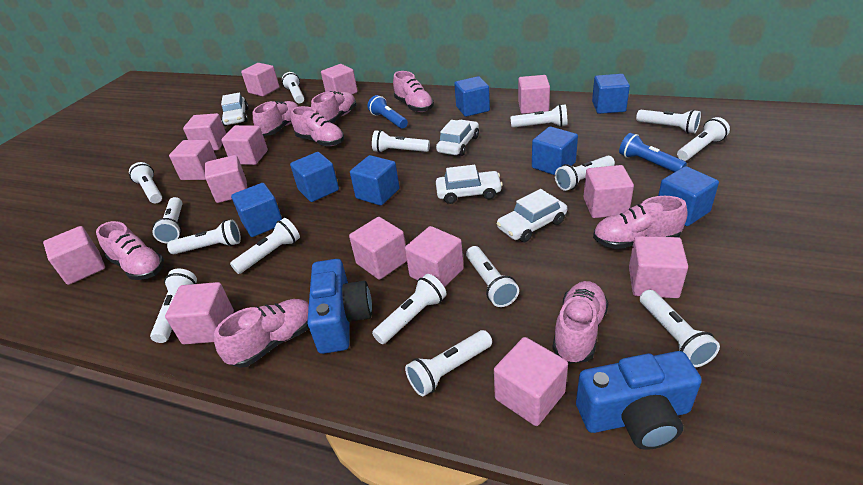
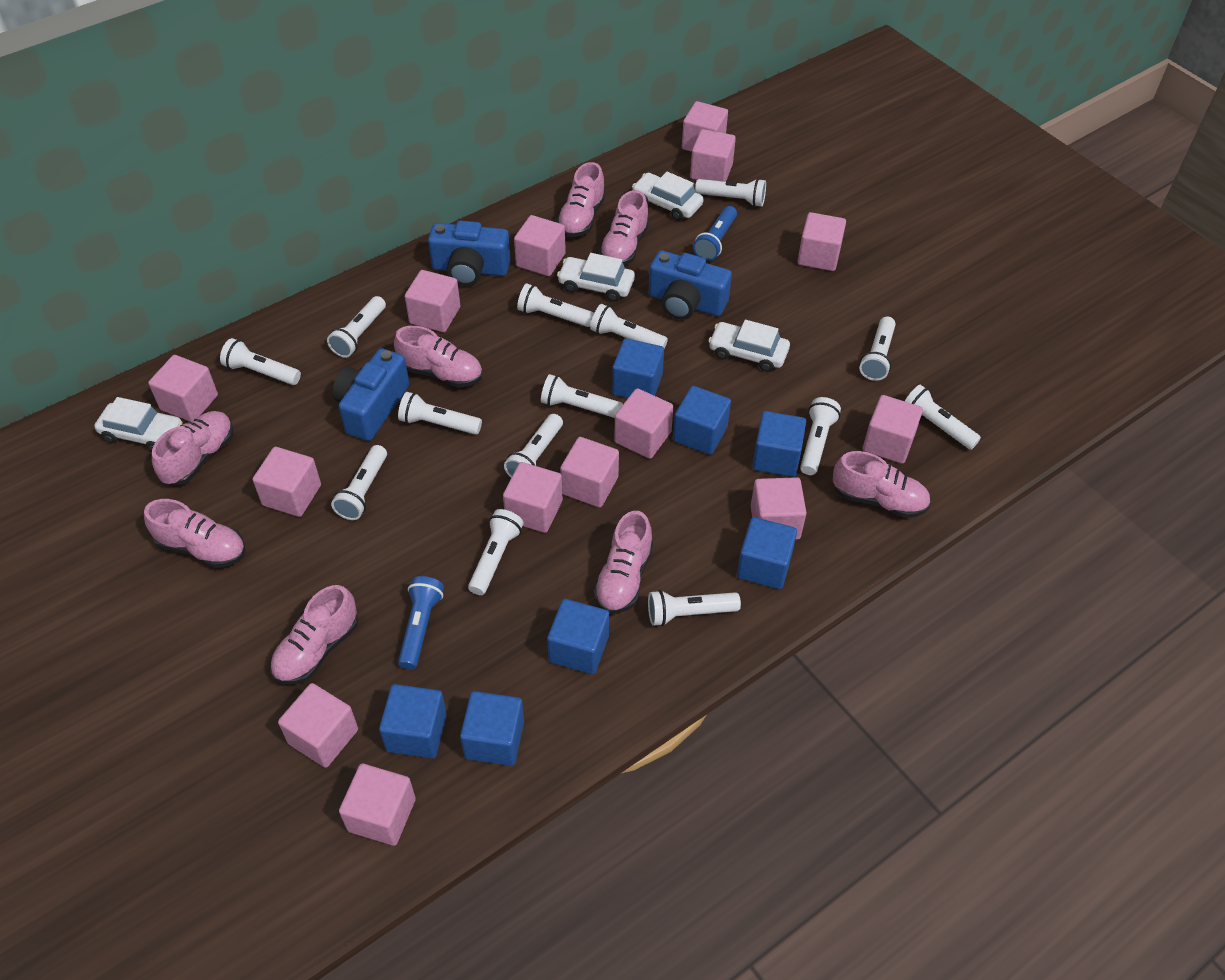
blue camera: [307,259,372,354] [576,351,702,450] = 2 -> [333,348,409,441] [428,220,511,286] [649,250,732,320] = 3
white flashlight: [129,162,162,204] [150,268,197,343] [152,197,182,243] [167,220,241,254] [230,218,300,274] [282,72,304,103] [372,130,430,153] [372,274,447,344] [405,330,492,397] [466,246,519,307] [511,104,567,128] [555,156,615,191] [636,109,701,134] [640,290,720,367] [677,117,730,161] = 15 -> [220,338,301,385] [327,296,386,358] [331,445,387,520] [398,392,482,435] [468,509,524,595] [504,414,563,478] [517,283,594,327] [541,374,623,418] [590,304,668,349] [648,590,741,626] [695,178,766,207] [800,397,841,475] [859,316,896,381] [905,385,981,450] = 14

